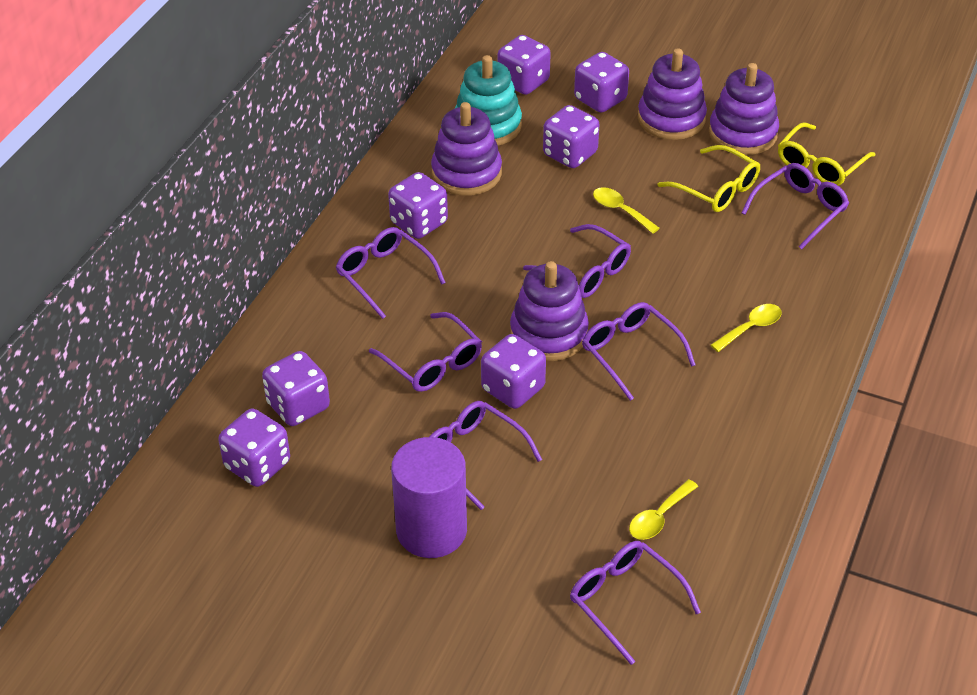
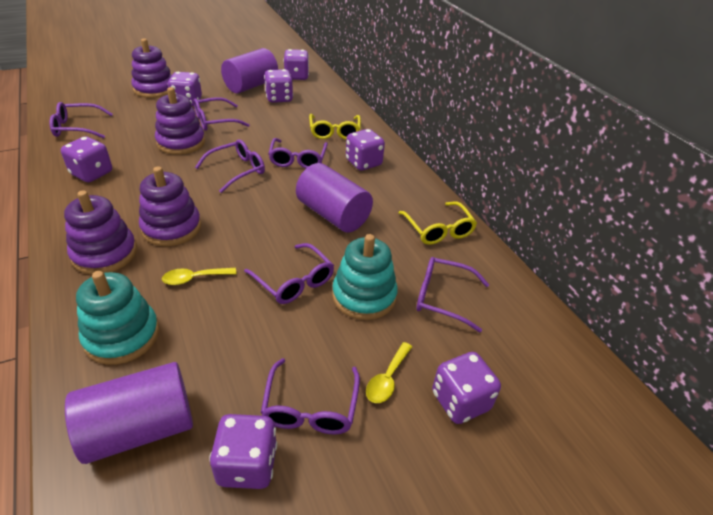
purple cylinder: [391,437,467,558] = 1 -> [65,362,193,464] [221,48,278,94] [296,163,373,233] = 3
turquoise stacking toy: [455,55,522,146] = 1 -> [76,271,159,365] [332,234,398,320] = 2
yellow spoon: [593,187,660,234] [629,479,698,540] [711,304,782,352] = 3 -> [162,268,237,285] [366,342,412,403] = 2

